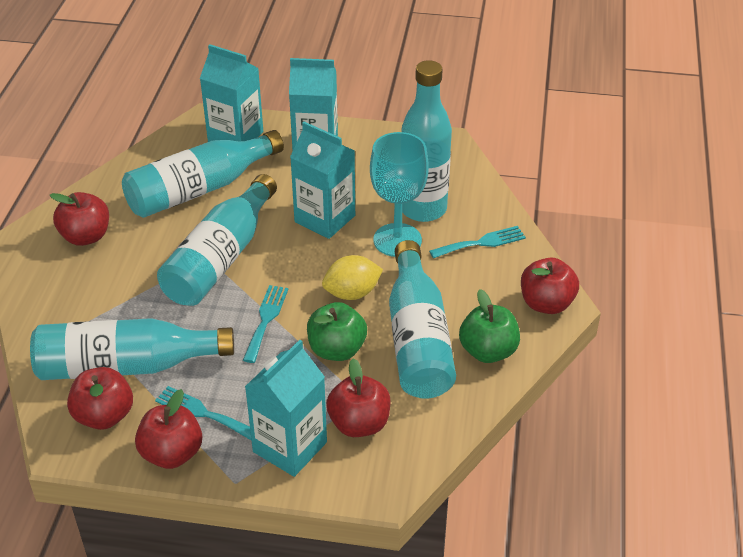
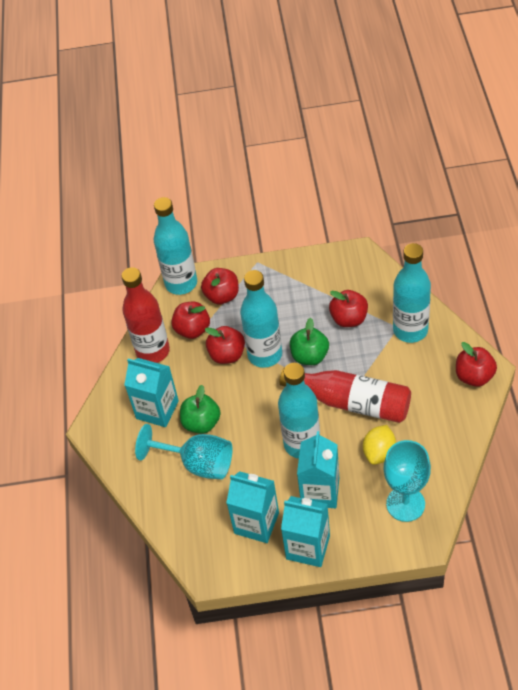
red bottle: none = 0 -> [122,267,170,363] [279,368,411,423] = 2
turquoise bottle: [30,318,234,380] [122,130,284,218] [157,174,277,306] [389,240,456,399] [401,60,452,222] = 5 -> [154,197,197,295] [240,270,282,368] [278,363,320,459] [393,243,431,343] = 4
turquoise fork: [155,386,252,441] [243,285,288,363] [429,226,526,258] = 3 -> none = 0
turquoise goblet: [370,132,429,257] = 1 -> [135,424,233,479] [384,440,431,522] = 2

